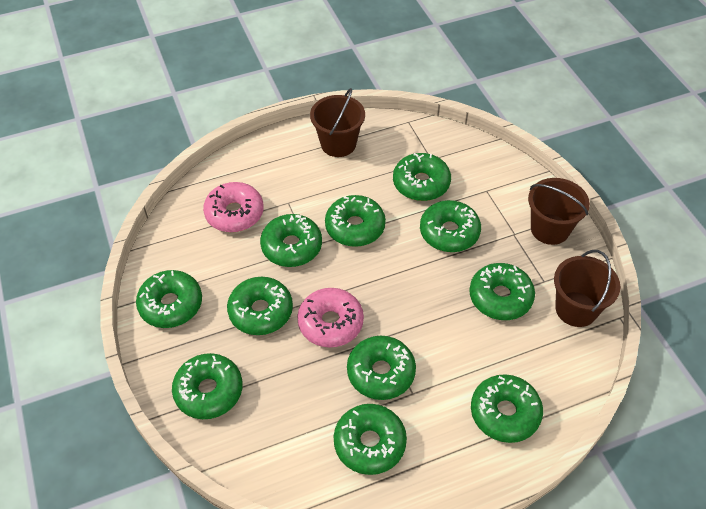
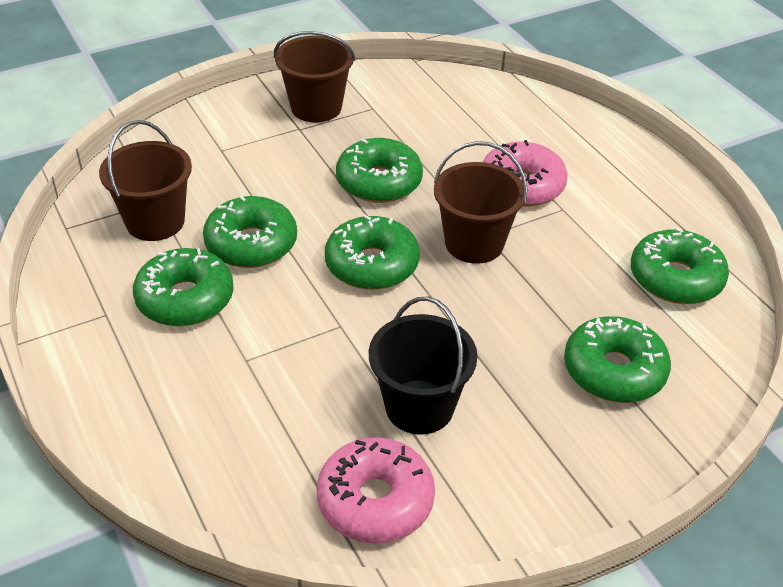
black bucket: none = 0 -> [369,297,477,434] = 1
green donut: [136,270,202,328] [172,353,243,419] [227,277,293,335] [260,214,322,267] [325,195,386,247] [334,404,407,475] [347,336,416,400] [393,153,451,201] [420,200,481,252] [469,263,535,320] [471,374,543,443] = 11 -> [133,248,234,326] [203,195,297,268] [325,215,420,290] [336,138,423,203] [564,316,671,403] [631,227,729,304] = 6

